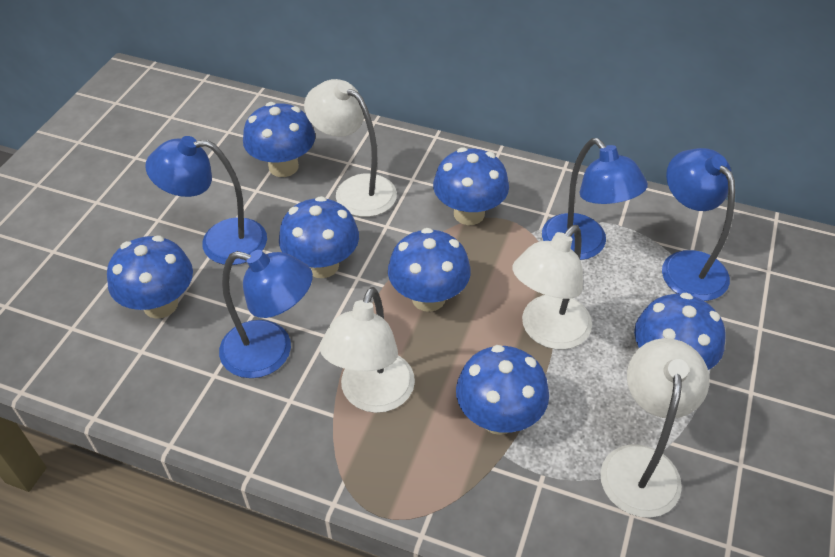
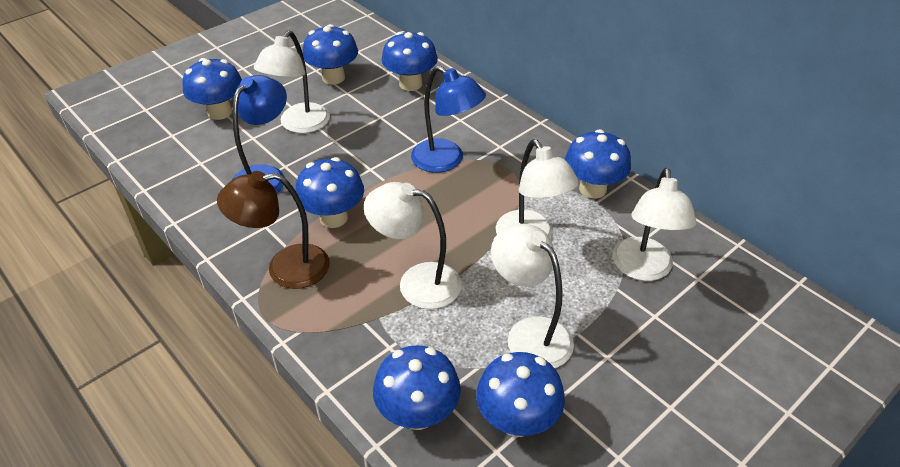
blue lamp: [145,136,267,265] [219,250,313,378] [542,138,648,260] [662,148,735,301] = 4 -> [232,75,287,193] [411,66,486,173] = 2
brown lamp: none = 0 -> [217,171,330,289] = 1
white lamp: [304,79,397,217] [320,287,415,413] [512,225,592,350] [600,338,709,518] = 4 -> [254,31,330,133] [364,182,462,309] [491,224,574,368] [496,140,579,239] [612,168,697,281] = 5

